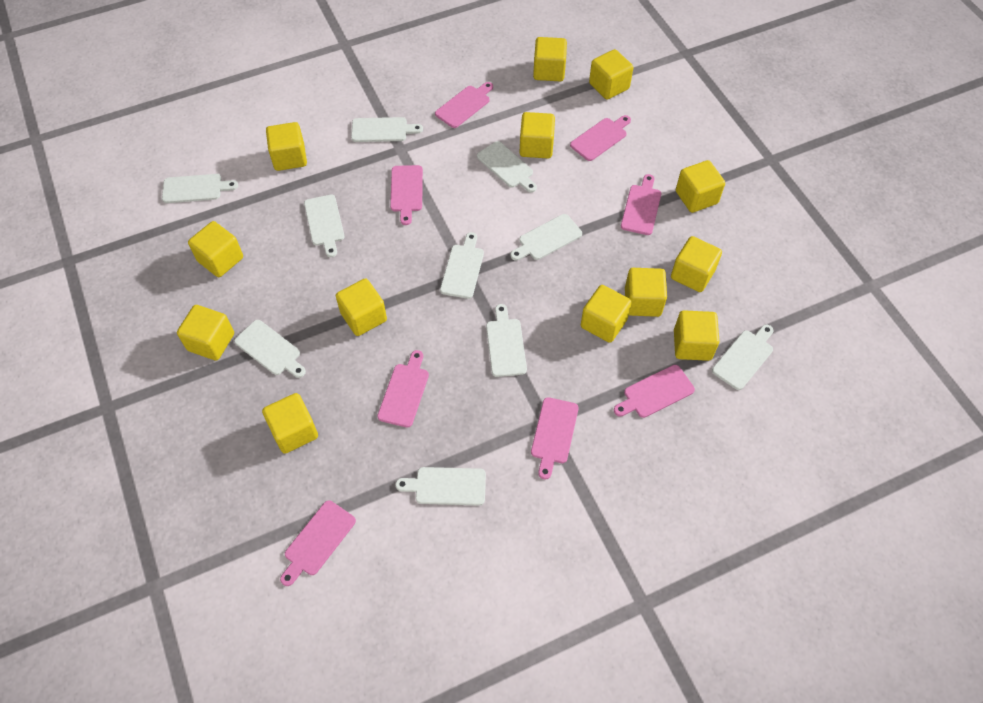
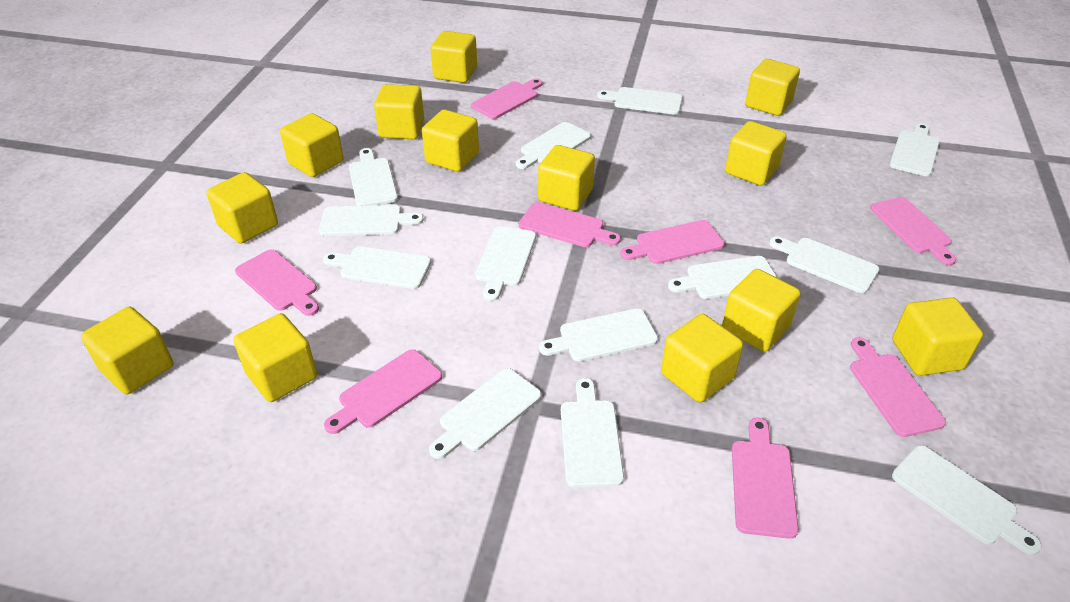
white cutting board: [162,174,238,203] [234,320,306,378] [304,195,345,257] [351,117,423,142] [395,467,486,506] [440,232,484,299] [477,141,537,192] [486,304,527,377] [510,214,582,260] [712,325,773,390] = 10 -> [319,205,424,236] [323,246,431,289] [349,148,398,206] [429,368,541,459] [475,226,536,301] [516,122,591,169] [539,308,658,362] [561,378,624,488] [597,87,683,115] [668,256,777,299] [769,236,879,293] [890,123,940,176] [892,445,1042,555] = 13

